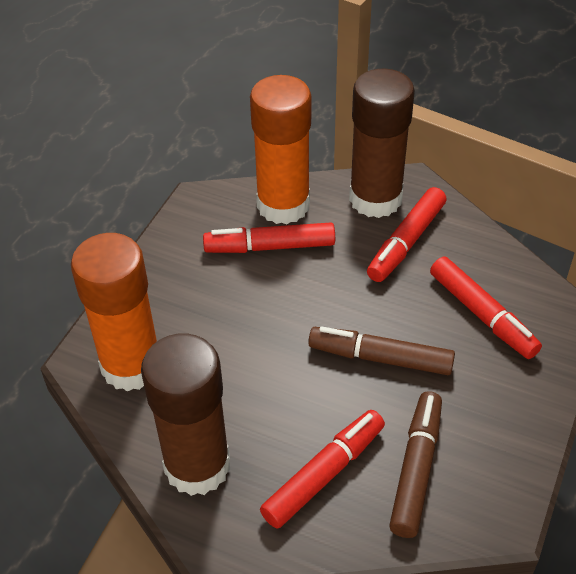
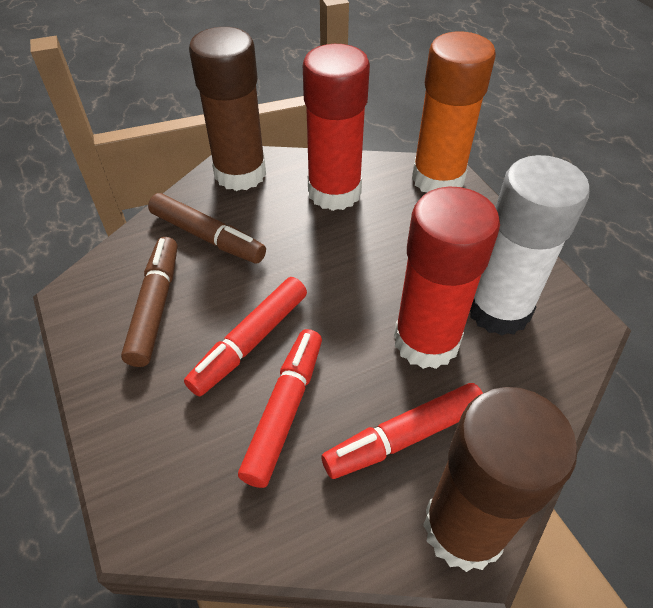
orange glue stick: [71,233,157,391] [250,75,311,224] = 2 -> [412,31,496,193] = 1
red glue stick: none = 0 -> [303,44,370,211] [394,187,500,369] = 2
red marker: [203,222,335,253] [260,410,385,529] [367,187,447,282] [430,257,542,359] = 4 -> [184,277,307,397] [238,329,322,488] [321,383,483,479] = 3
white glue stick: none = 0 -> [470,155,590,336] = 1

